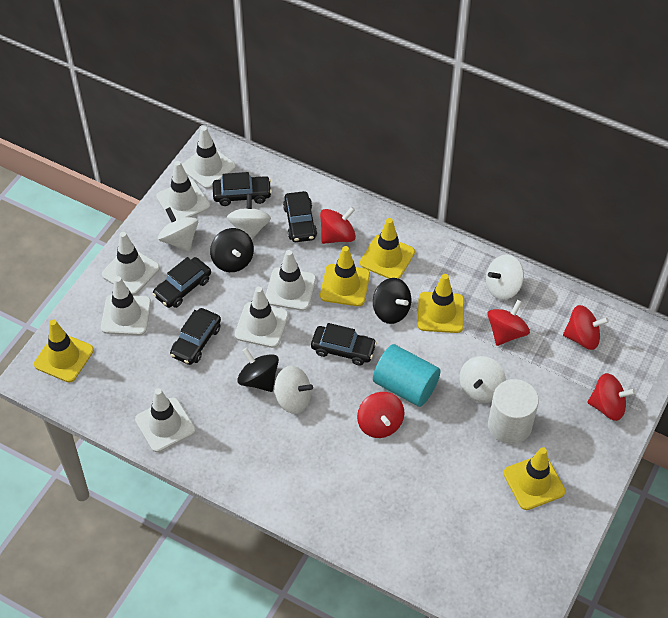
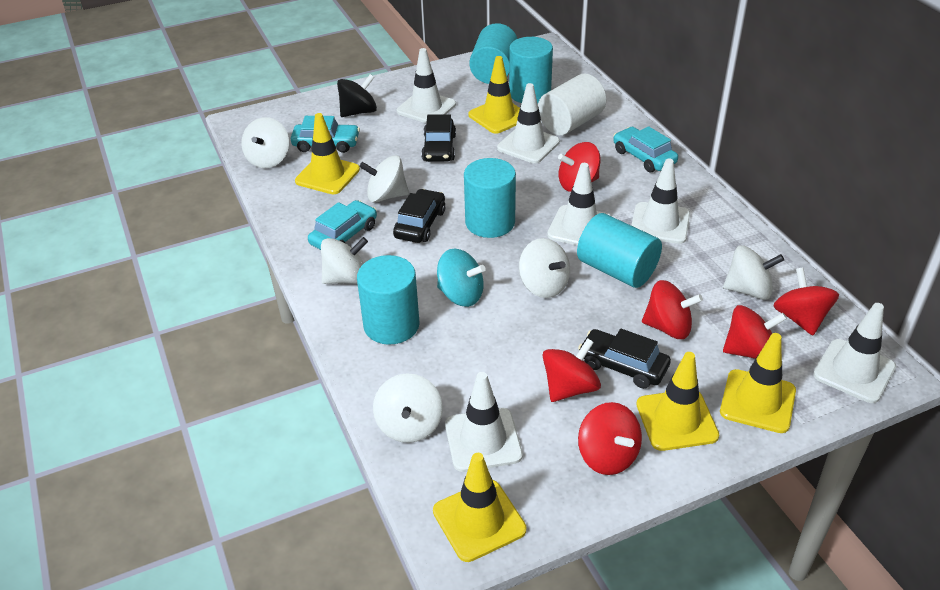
black car: [152,257,211,308] [170,308,221,365] [212,172,272,206] [283,191,317,242] [311,323,377,366] = 5 -> [393,189,445,243] [421,114,456,162] [578,329,671,389] = 3
black spinning top: [210,228,254,272] [237,348,279,392] [373,278,411,324] = 3 -> [337,74,377,117] = 1
red spinning top: [320,207,356,244] [357,392,404,438] [487,300,530,346] [563,305,609,350] [587,373,636,421] = 5 -> [542,338,601,402] [558,142,600,192] [578,402,642,475] [642,280,703,339] [723,305,787,359] [773,268,839,336] = 6
turquoise car: none = 0 -> [291,116,360,153] [308,200,377,250] [613,126,678,172] = 3
turquoise cylinder: [373,344,441,407] = 1 -> [357,255,419,345] [464,158,516,238] [469,23,517,84] [509,37,553,103] [577,213,662,288] = 5
turquoise spinning top: none = 0 -> [437,249,486,307] = 1
white spinning top: [158,207,198,252] [227,194,271,239] [274,366,313,414] [459,356,506,403] [486,255,524,300] = 5 -> [241,117,289,168] [321,237,368,284] [359,155,409,203] [373,373,443,443] [519,238,570,298] [723,245,784,300] = 6
white traffic cone: [101,276,151,335] [102,232,160,295] [135,388,196,452] [156,161,210,220] [182,126,236,189] [235,287,289,348] [265,250,316,311] = 7 -> [397,48,456,123] [445,372,523,472] [497,83,560,163] [547,163,611,246] [631,159,690,244] [813,303,896,403] = 6

